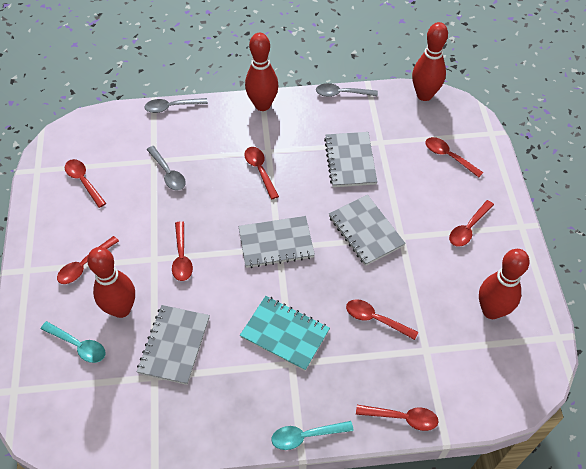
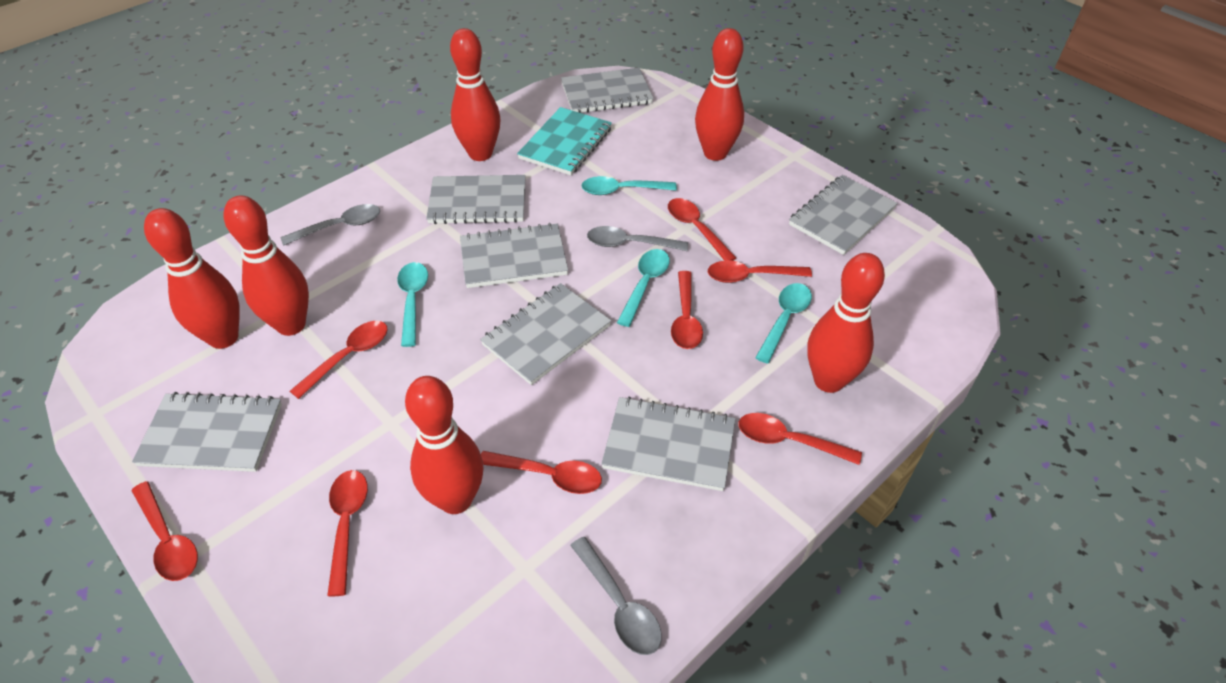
grey notebook: [137,305,210,385] [239,216,315,268] [324,132,377,187] [329,195,406,266] = 4 -> [132,392,282,472] [426,175,526,224] [460,223,568,288] [480,283,611,385] [561,68,654,113] [601,396,736,491] [789,175,898,255] = 7
red bowling pin: [87,247,135,318] [245,33,278,111] [412,22,448,101] [479,249,530,319] = 4 -> [144,208,240,349] [223,196,309,336] [405,376,483,514] [450,28,501,161] [695,28,744,161] [807,253,885,393] = 6
turquoise spoon: [41,321,105,363] [272,421,354,450] = 2 -> [397,262,428,347] [582,176,677,195] [617,249,670,327] [755,283,812,364] = 4

